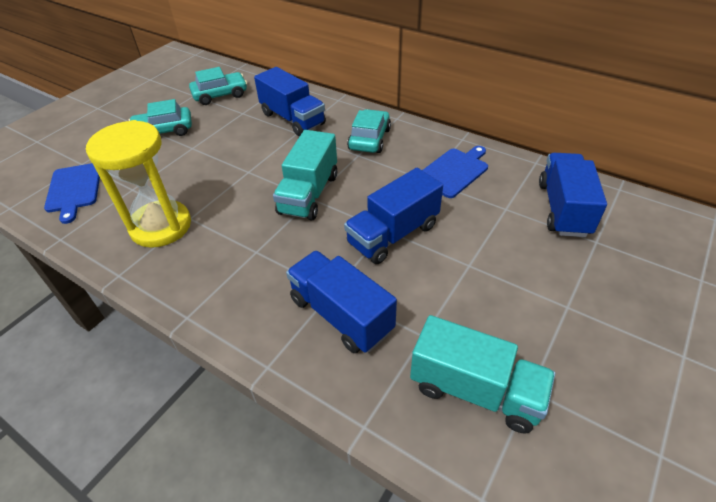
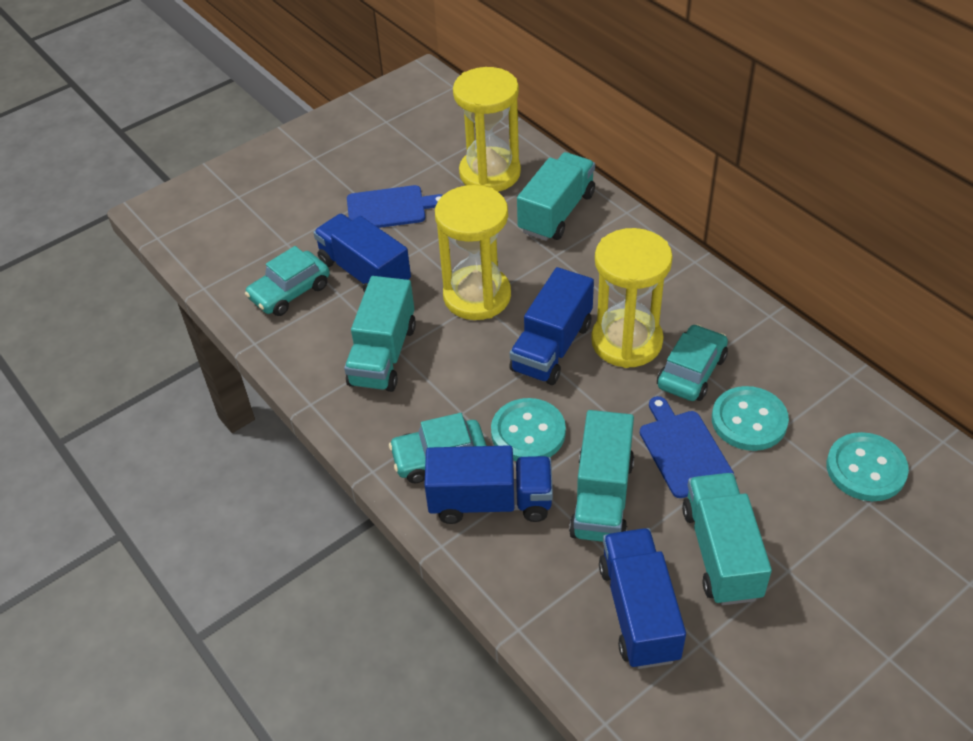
turquoise button: none = 0 -> [491,398,566,461] [712,386,789,451] [826,432,909,501] = 3
turquoise truck: [273,130,337,221] [410,315,555,434] = 2 -> [344,276,416,392] [517,152,595,241] [569,410,634,542] [682,473,772,605] = 4
yellow hourglass: [85,120,191,248] = 1 -> [435,185,511,320] [453,67,521,192] [591,228,673,368] = 3

